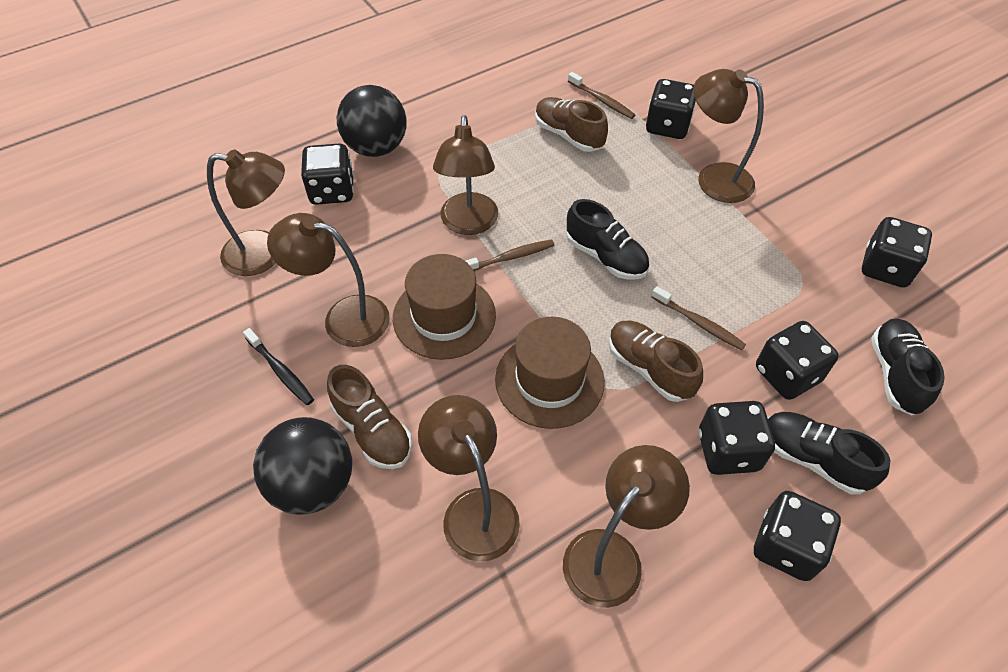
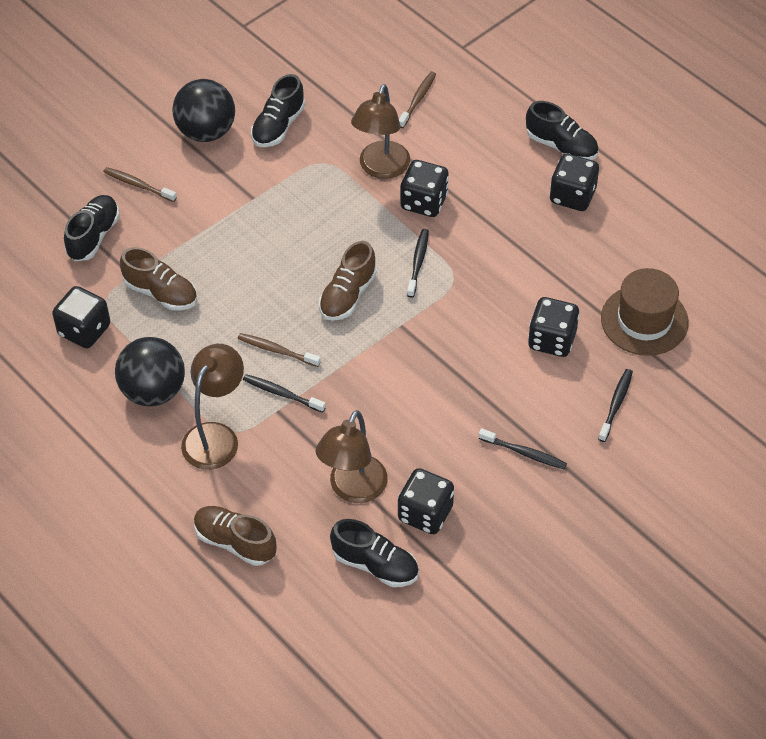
black dice: [301,143,354,205] [646,79,696,139] [698,401,775,475] [754,491,841,581] [756,321,839,400] [862,217,932,288] = 6 -> [52,286,110,348] [398,468,454,534] [401,160,449,217] [528,297,580,357] [550,154,599,211] = 5
black shoe: [566,199,649,280] [768,412,891,495] [871,318,945,415] = 3 -> [64,195,120,261] [251,74,305,147] [330,519,419,587] [526,101,599,160] = 4
black toothbrush: [243,328,314,405] = 1 -> [243,374,326,413] [407,229,429,298] [479,428,567,470] [598,369,633,442] = 4
brown hat: [393,254,496,360] [495,317,605,429] = 2 -> [601,268,689,356] = 1
brown lamp: [207,149,285,276] [267,213,390,347] [418,395,520,562] [433,115,498,235] [563,445,690,608] [693,69,764,203] = 6 -> [181,344,244,470] [316,410,388,503] [351,84,410,179] = 3

